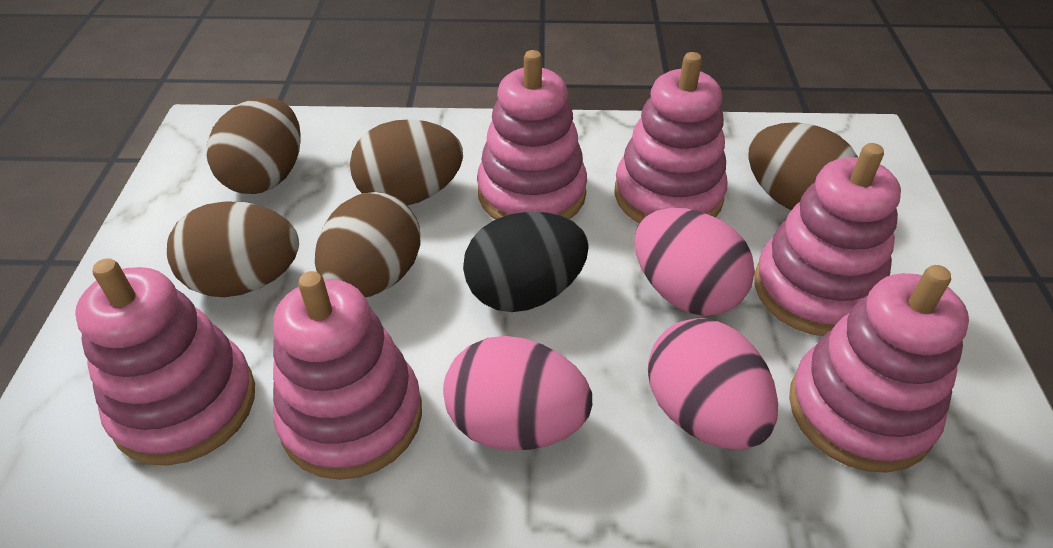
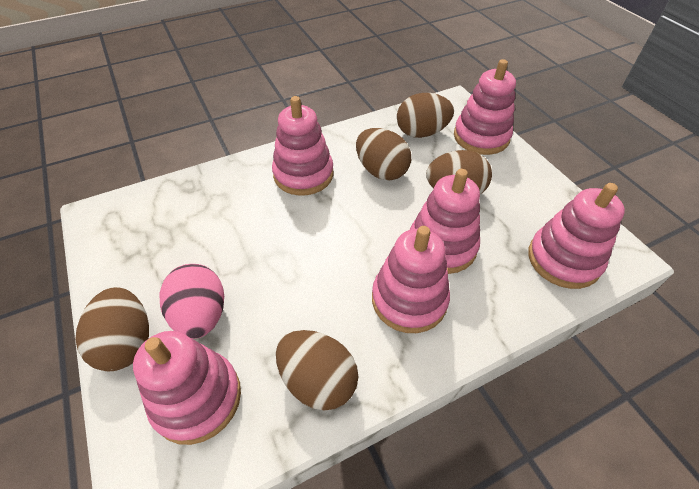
black egg: [463,212,589,312] = 1 -> none = 0
pink egg: [443,336,592,450] [635,208,755,316] [648,318,778,450] = 3 -> [160,264,224,339] = 1

